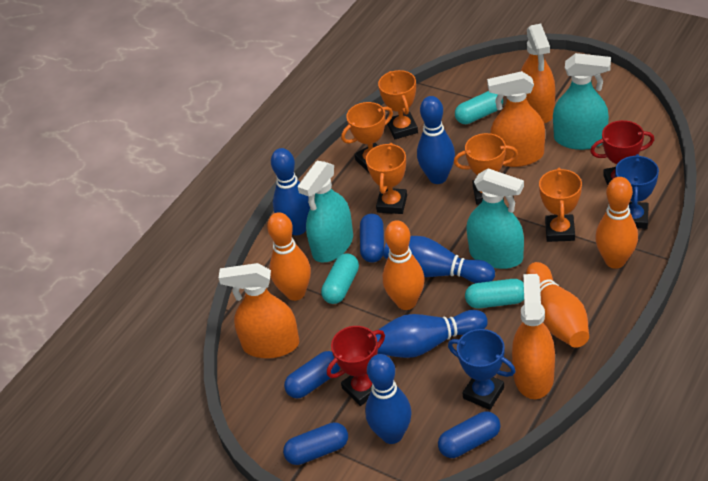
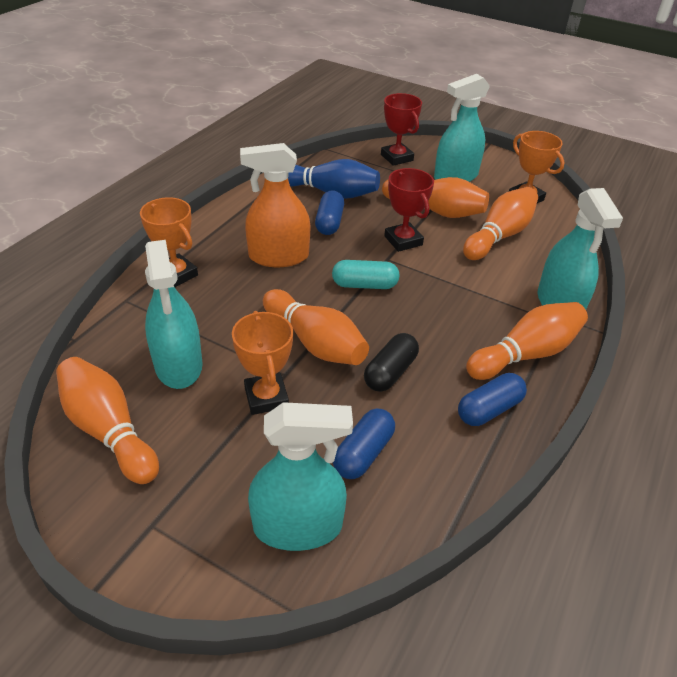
black capsule: none = 0 -> [364,333,419,392] = 1
blue bowling pin: [271,148,310,235] [365,354,412,444] [376,310,488,358] [383,236,495,283] [417,96,455,184] = 5 -> [288,159,380,199] = 1
blue capsule: [283,422,348,465] [284,351,340,398] [360,214,384,263] [438,411,500,458] = 4 -> [315,190,344,235] [333,408,395,479] [458,373,527,426] = 3
blue trophy: [448,329,516,410] [615,154,659,229] = 2 -> none = 0
orange bowling pin: [267,212,311,301] [383,220,425,310] [526,262,589,348] [595,177,638,269] = 4 -> [56,357,159,484] [263,289,369,365] [382,177,489,218] [463,187,538,260] [466,302,588,380] = 5
orange spray bottle: [219,263,300,358] [487,71,545,167] [512,274,555,399] [521,24,555,123] = 4 -> [240,143,310,267] = 1
orange trophy: [341,102,393,173] [366,143,407,214] [378,70,418,139] [454,133,518,205] [539,168,582,242] = 5 -> [140,197,198,287] [232,311,293,415] [509,131,565,203] = 3
turquoise capsule: [321,254,359,304] [455,91,503,124] [465,279,524,308] = 3 -> [332,260,400,289] = 1
turquoise spray bottle: [297,161,353,262] [466,168,524,269] [553,53,611,150] = 3 -> [145,240,203,389] [248,402,353,551] [434,74,490,182] [538,188,623,309] = 4

